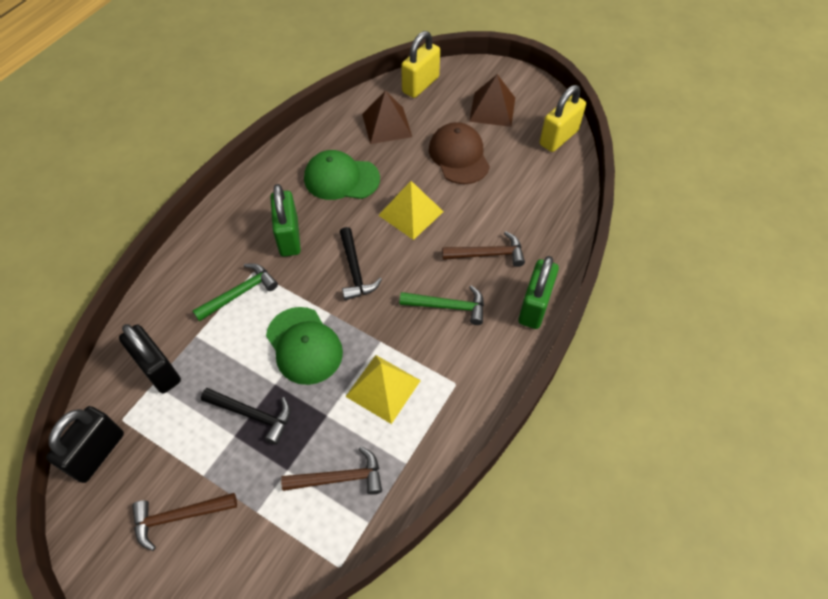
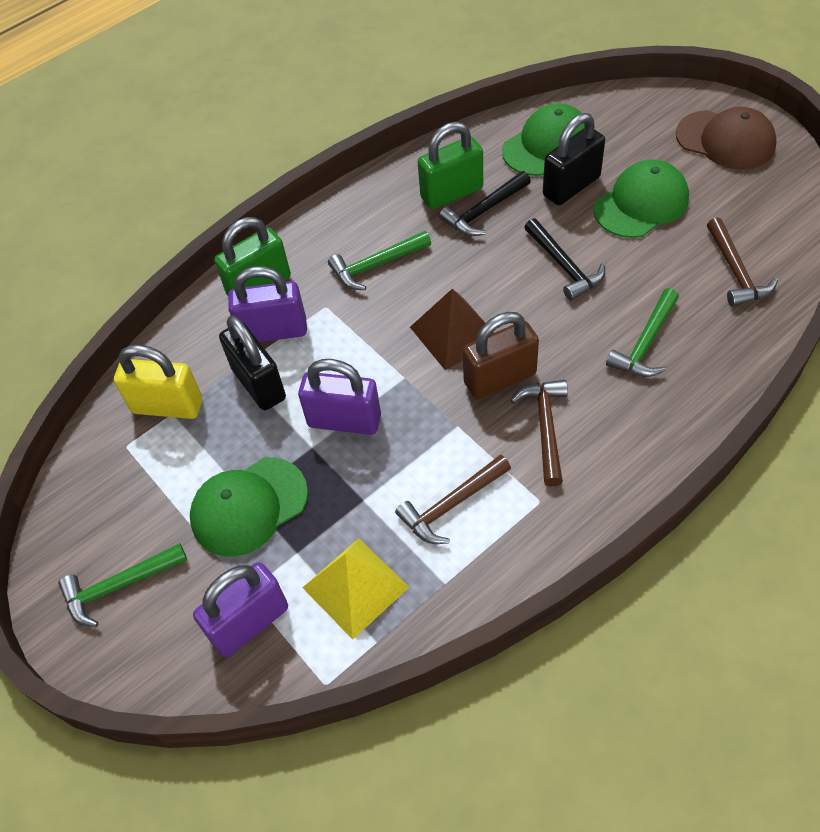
brown padlock: none = 0 -> [462,312,539,399] = 1
brown pyramid: [362,90,412,144] [469,74,515,127] = 2 -> [410,289,494,370] = 1
green cap: [266,307,343,385] [304,150,380,200] = 2 -> [190,457,308,557] [502,103,585,176] [593,159,689,238] = 3
green hammer: [192,263,278,322] [399,285,484,325] = 2 -> [58,543,187,627] [328,231,431,290] [606,288,679,377] = 3
purple padlock: none = 0 -> [193,562,288,657] [228,266,307,342] [298,359,381,435] = 3
yellow padlock: [401,31,440,98] [540,85,586,152] = 2 -> [114,345,202,419] = 1
yellow pyramid: [345,355,421,424] [378,181,444,240] = 2 -> [302,538,409,640] = 1

